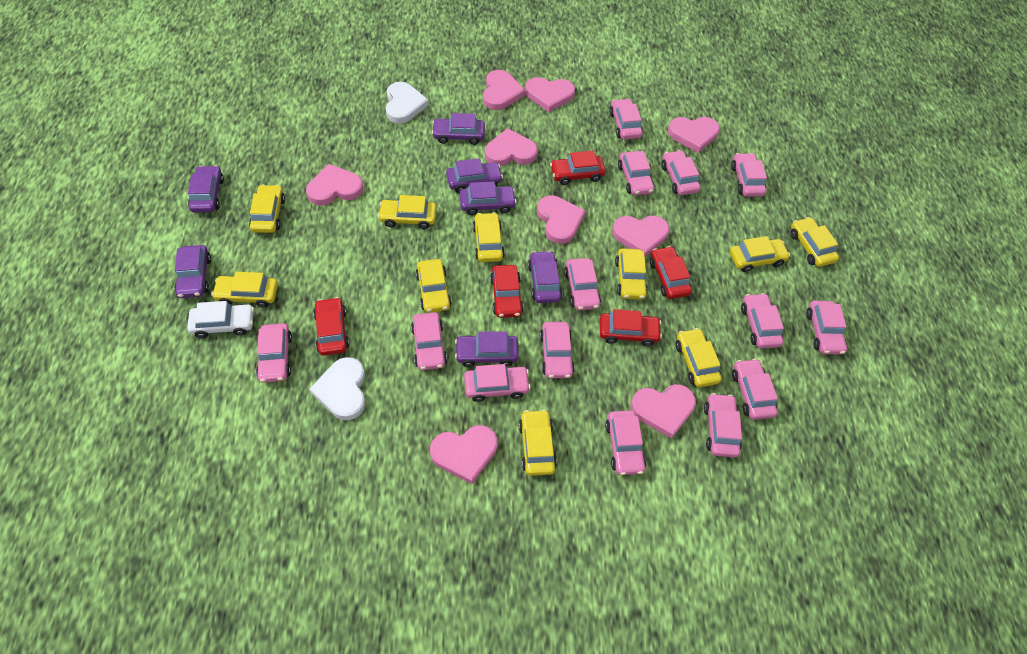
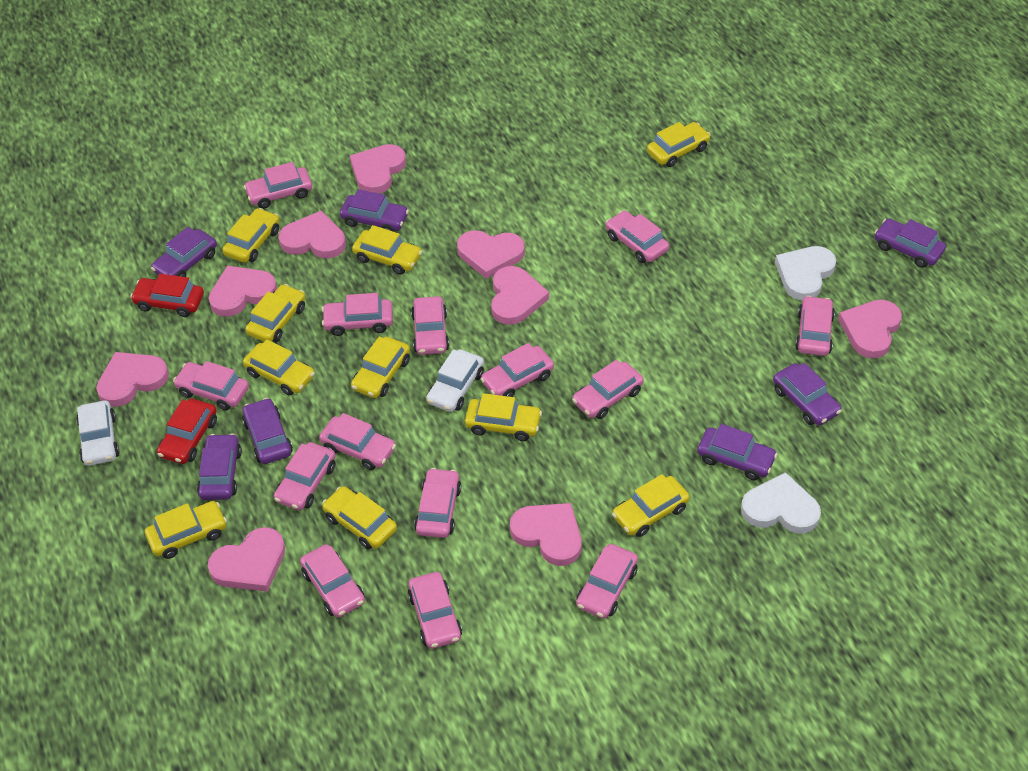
red car: [313,297,349,356] [490,265,524,318] [550,151,606,185] [600,309,662,346] [650,246,692,299] = 5 -> [130,274,204,317] [157,399,217,464] = 2
white car: [187,301,254,338] = 1 -> [76,400,120,466] [426,349,484,412] = 2

